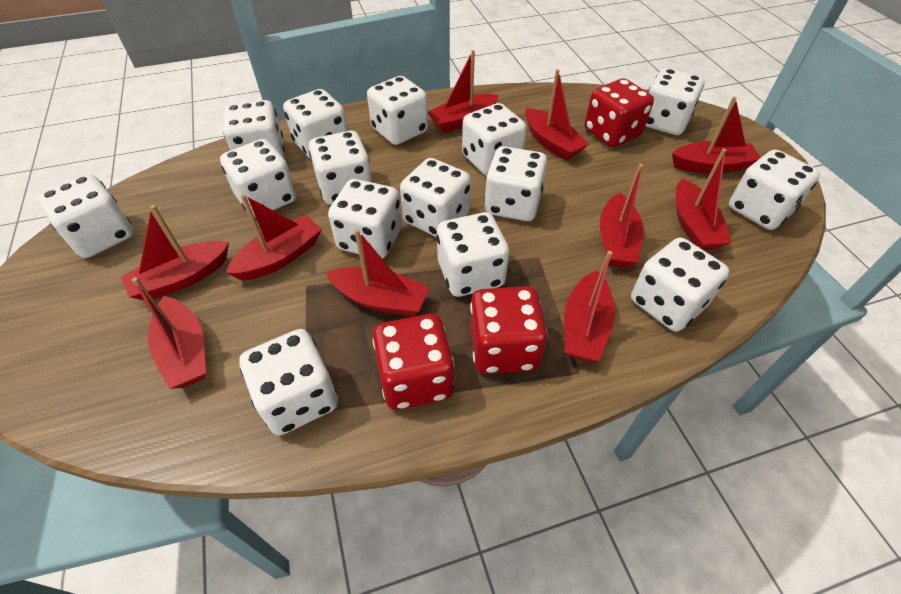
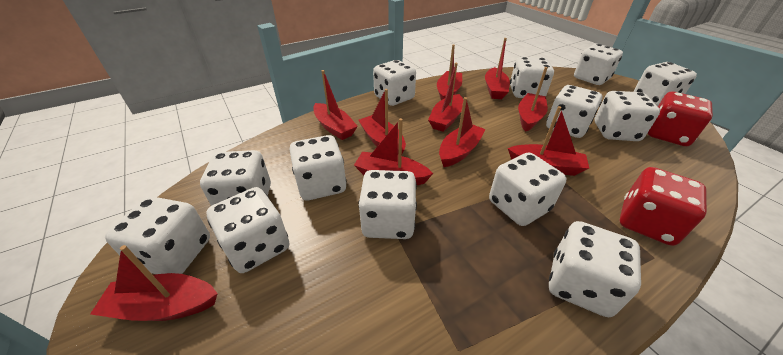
red dice: [373,314,454,410] [470,286,547,374] [585,78,654,147] = 3 -> [619,167,707,246] [648,92,713,146] = 2
white dice: [38,174,134,258] [220,139,296,217] [223,100,285,159] [239,329,338,435] [283,89,348,159] [309,131,373,205] [328,179,402,259] [367,76,428,145] [400,158,471,237] [436,212,509,297] [462,103,527,175] [484,146,547,221] [631,238,729,332] [646,68,705,135] [729,149,820,230] = 15 -> [105,197,210,274] [200,150,271,206] [207,187,289,273] [290,135,346,200] [358,170,417,239] [373,60,416,106] [489,153,567,226] [510,57,554,98] [546,85,603,138] [549,221,641,317] [574,44,623,85] [594,91,660,141] [634,62,697,106] = 13

